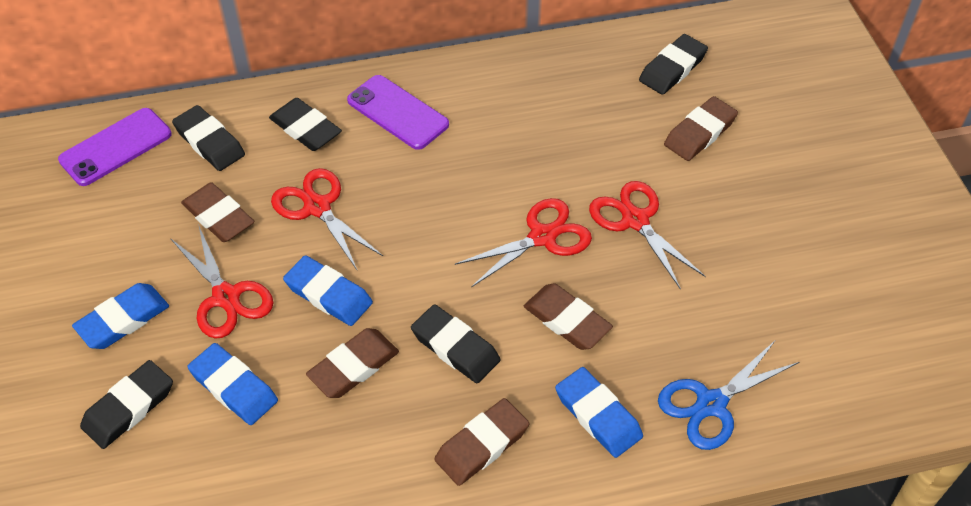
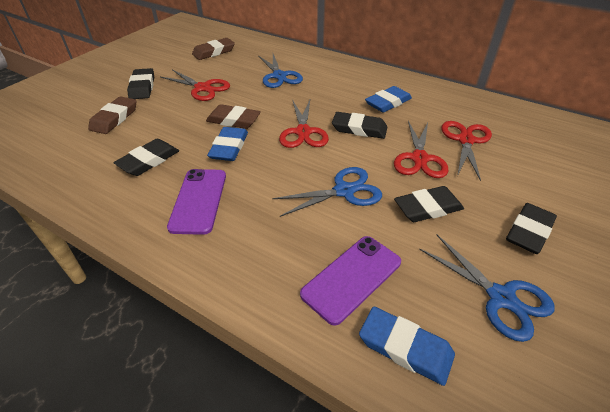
blue eraser: [72,283,169,349] [188,343,278,425] [283,255,373,326] [555,367,643,458] = 4 -> [207,127,248,161] [359,307,455,386] [365,86,412,112] = 3
blue scissors: [658,341,799,450] = 1 -> [258,54,303,88] [272,167,382,217] [419,235,554,342] = 3
brown eraser: [181,182,254,242] [306,328,399,398] [434,398,529,486] [524,283,613,350] [664,96,738,161] = 5 -> [88,96,137,134] [192,38,235,60] [206,104,261,129] = 3

